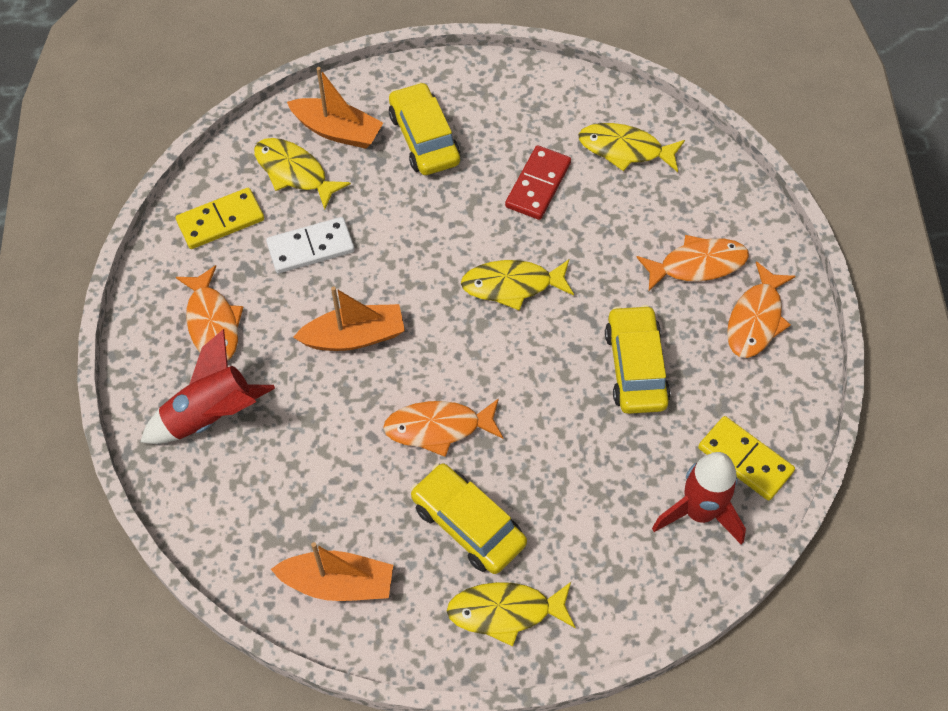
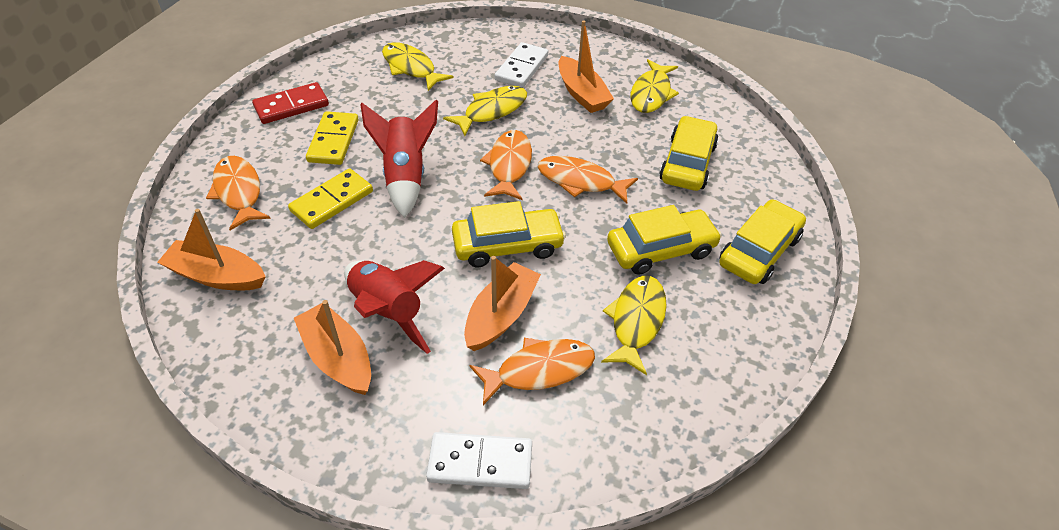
orange boat: [271,542,393,601] [287,67,383,149] [293,286,405,351] = 3 -> [157,209,266,290] [294,300,371,395] [464,256,541,351] [559,20,614,113] = 4
white domino: [266,217,355,273] = 1 -> [426,432,532,489] [495,42,548,88] = 2
yellow car: [389,82,460,175] [411,464,527,574] [605,305,671,414] = 3 -> [452,201,566,267] [607,205,722,275] [659,116,719,191] [719,199,806,284] = 4

